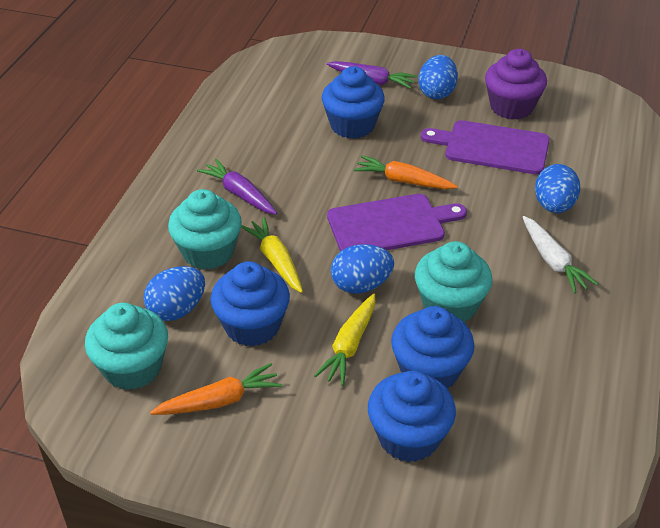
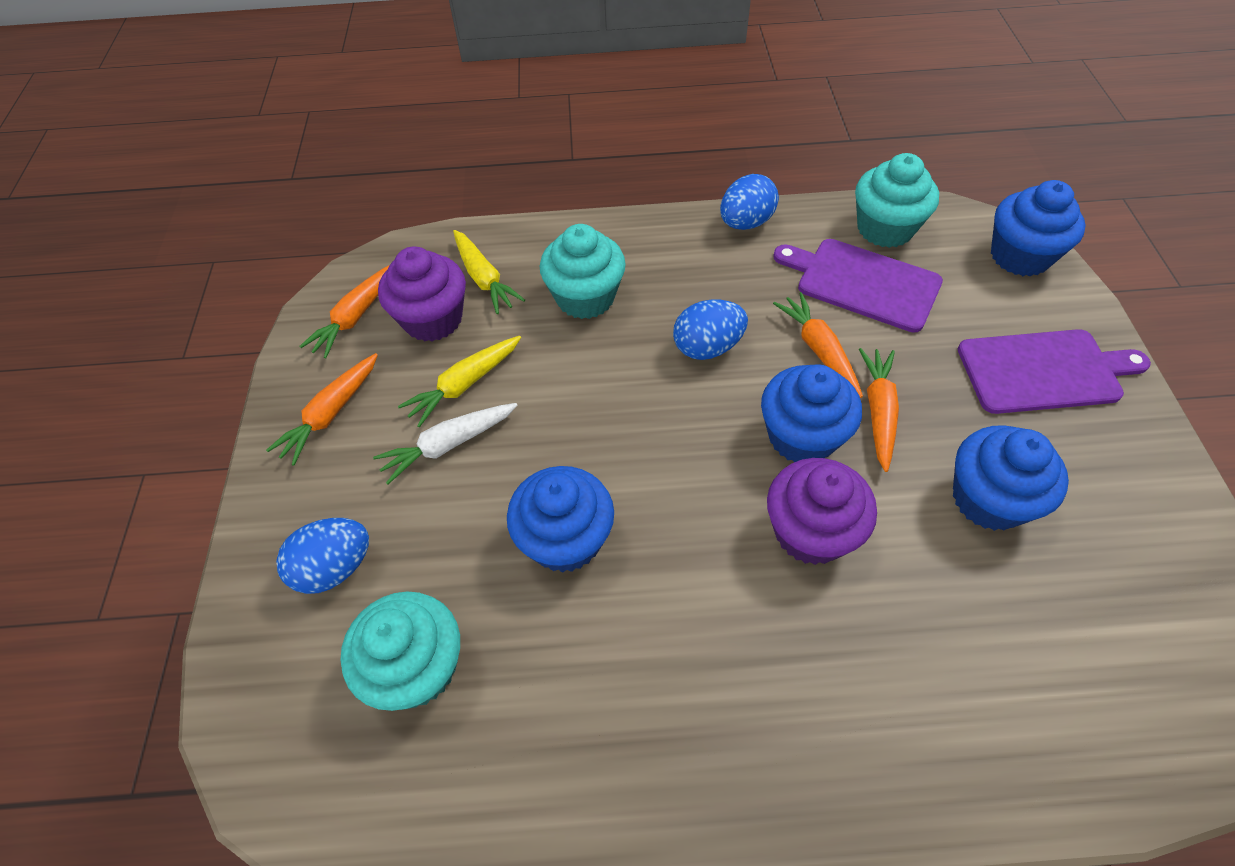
blue egg: [143,266,205,321] [331,244,394,294] [419,55,458,99] [535,164,580,213] = 4 -> [276,518,369,594] [673,299,748,360] [720,174,779,230] = 3
orange carrot: [150,363,282,415] [354,155,458,189] = 2 -> [266,353,378,466] [300,266,389,358] [773,292,863,398] [859,348,899,472] = 4
purple carrot: [197,159,277,214] [327,61,417,89] = 2 -> none = 0
purple cupcake: [485,49,547,120] = 1 -> [378,246,466,342] [767,458,877,565] = 2

